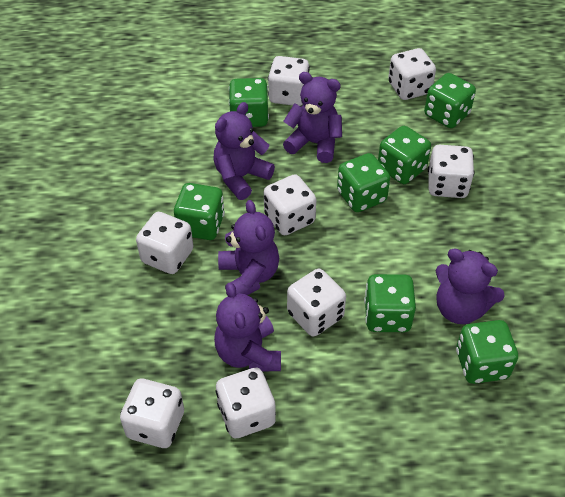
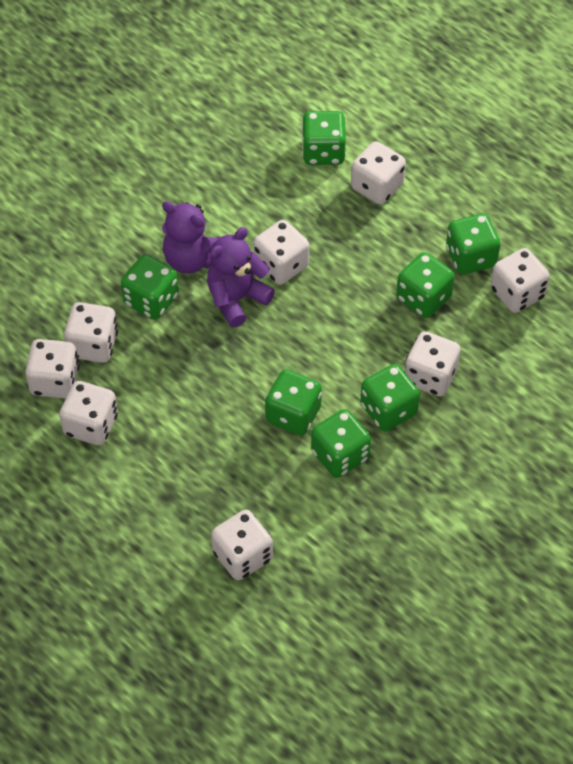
purple teddy bear: [213,102,275,200] [214,282,281,371] [218,200,279,295] [283,72,342,163] [436,248,505,324] = 5 -> [162,201,220,274] [207,227,275,327] = 2

